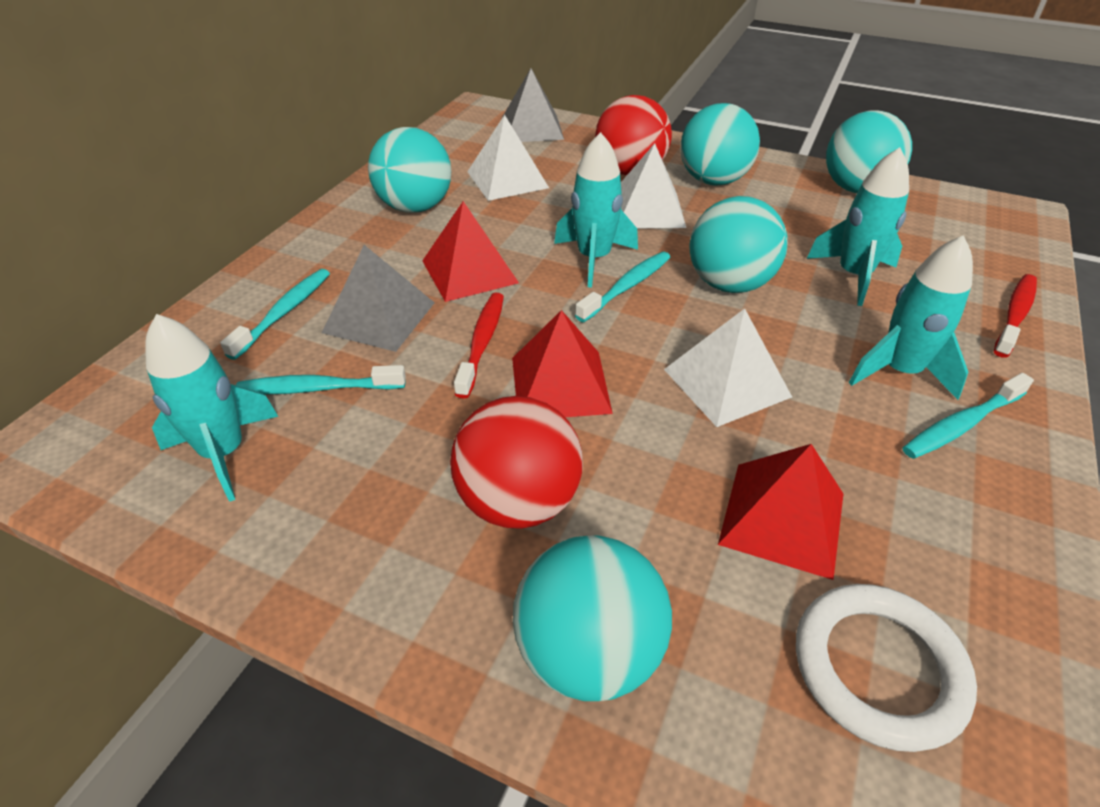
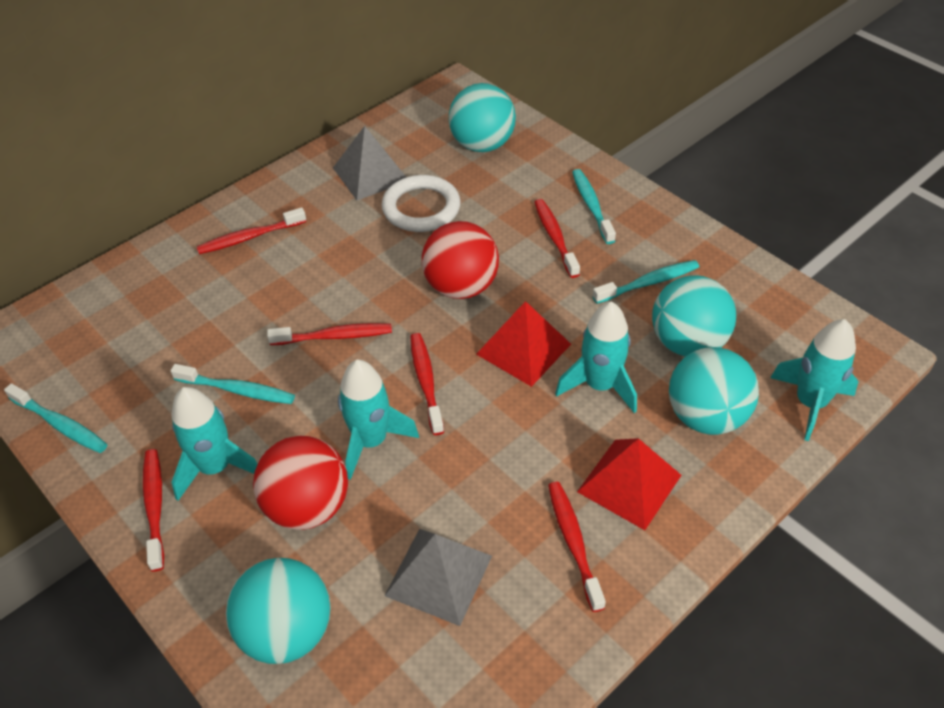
red pyramid: [422,201,519,302] [512,310,613,417] [718,444,843,580] = 3 -> [476,301,571,387] [577,438,681,530] = 2
red toothbrush: [454,292,504,399] [994,274,1037,358] = 2 -> [143,449,164,572] [197,207,306,254] [267,323,392,345] [410,333,444,435] [534,199,580,278] [548,482,606,612] = 6
turquoise ball: [368,127,451,213] [513,536,672,701] [680,103,760,186] [689,196,788,293] [826,111,912,193] = 5 -> [226,558,331,664] [449,83,516,152] [652,275,736,357] [669,347,759,435] = 4
white pyramid: [467,115,549,201] [621,143,686,228] [664,308,792,427] = 3 -> none = 0

